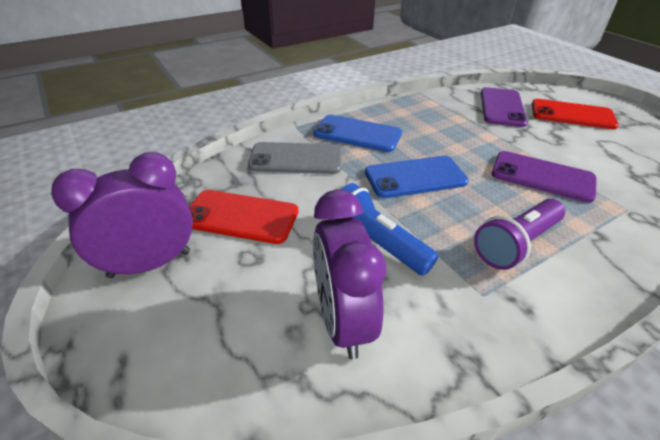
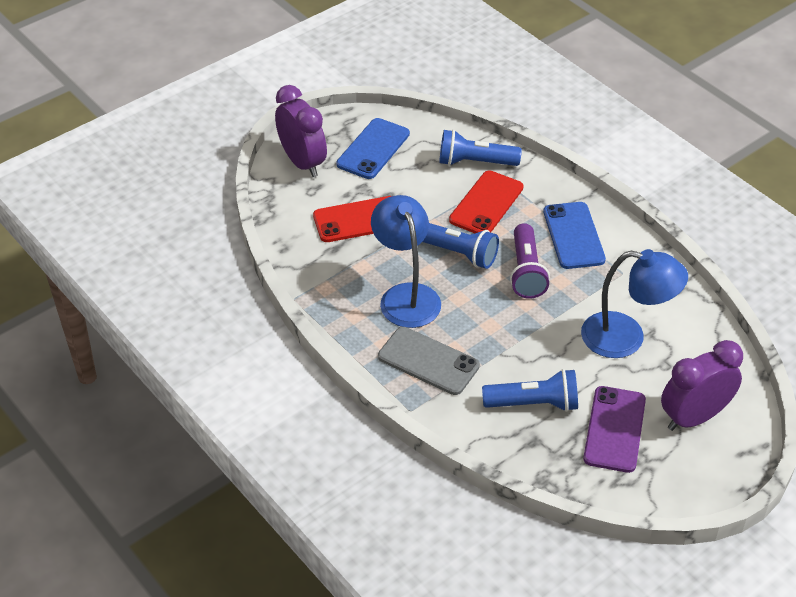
blue flashlight: [329,183,438,276] = 1 -> [422,223,499,269] [439,130,522,166] [482,369,578,412] = 3
blue lamp: none = 0 -> [371,195,441,328] [581,249,688,358] = 2
purple phone: [481,87,528,127] [491,151,597,203] = 2 -> [583,386,646,473] = 1

